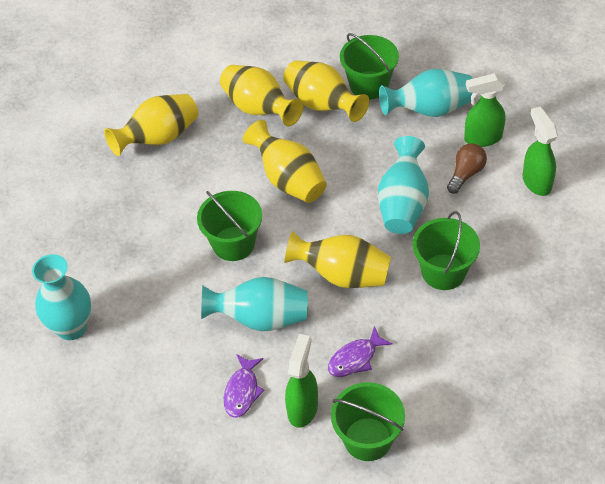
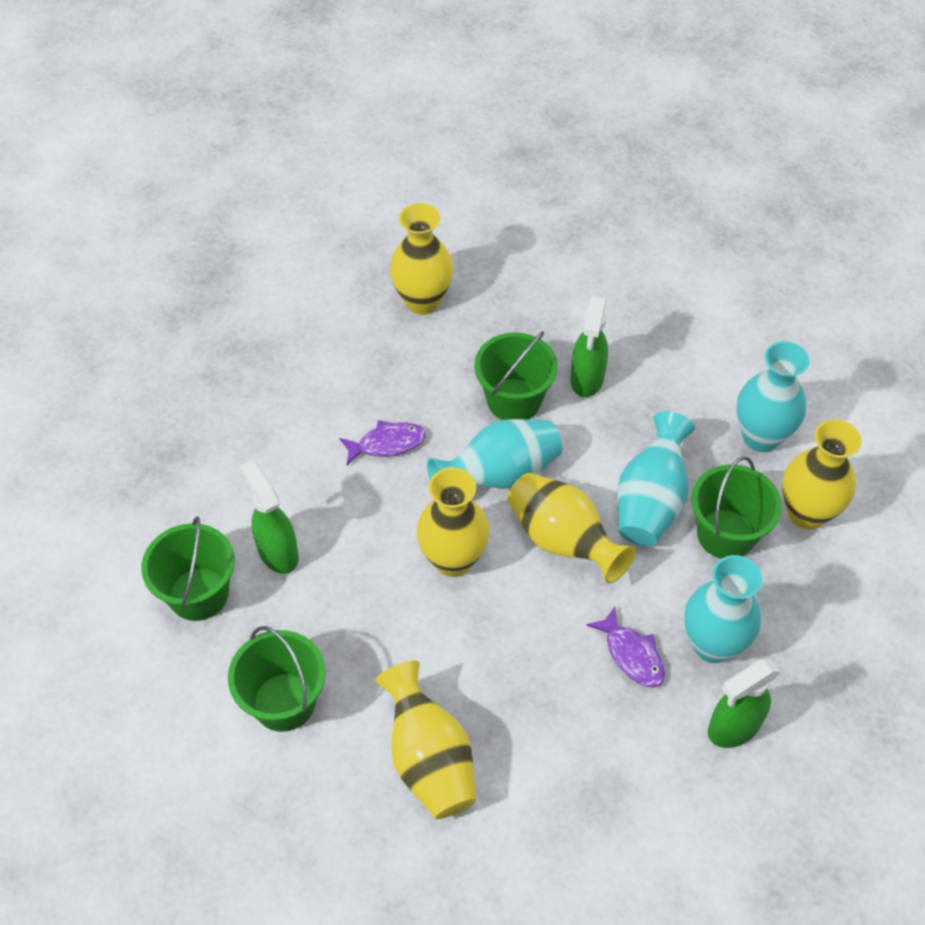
brown light bulb: [447,143,487,194] = 1 -> none = 0

